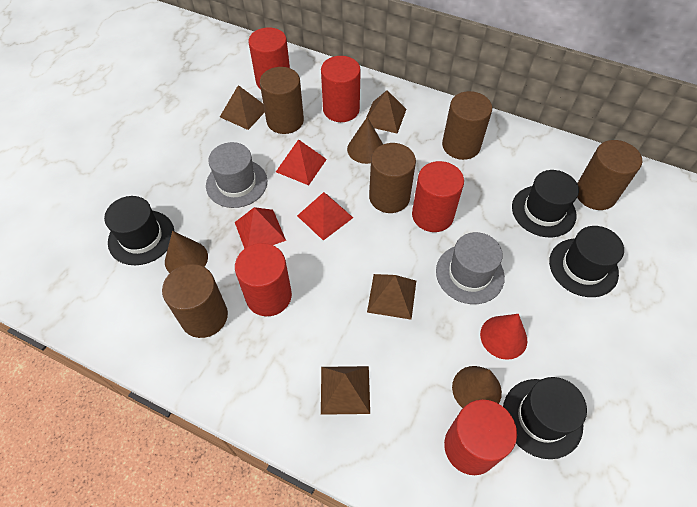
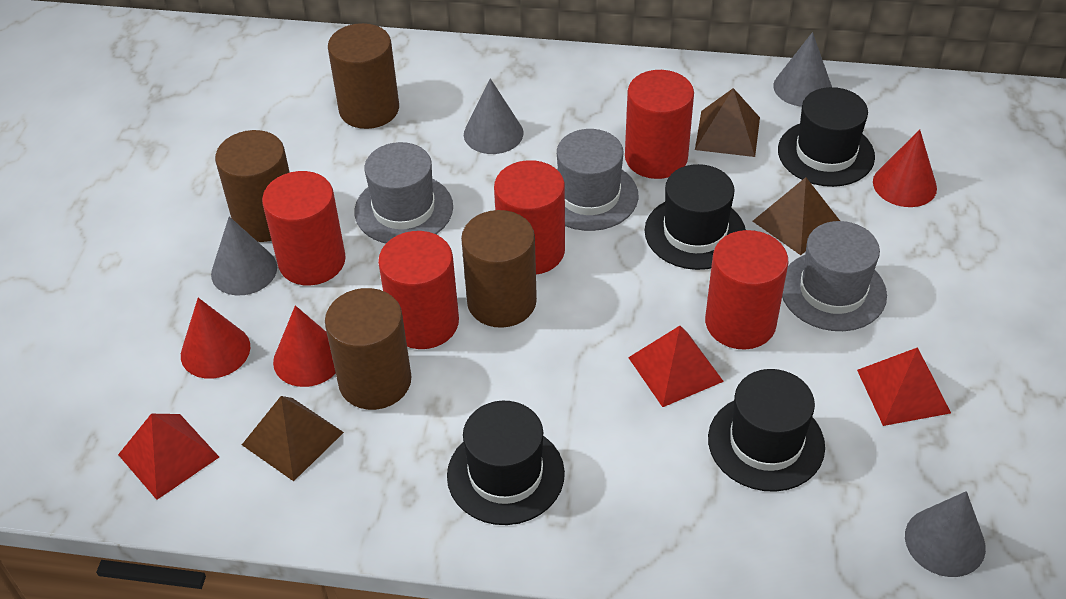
brown cone: [165,231,208,273] [347,117,383,164] [452,366,502,408] = 3 -> none = 0
brown cylinder: [162,264,228,338] [260,67,304,134] [369,143,416,213] [442,91,492,160] [577,140,642,210] = 5 -> [215,130,290,242] [325,288,412,410] [328,23,399,129] [461,210,537,328] = 4
brown pyramid: [220,85,265,130] [321,366,370,415] [366,90,406,134] [367,274,416,320] = 4 -> [242,396,344,481] [695,88,760,157] [753,177,840,255] = 3
grey cone: none = 0 -> [211,216,277,295] [464,79,524,154] [773,32,832,107] [905,491,986,577] = 4
grey hat: [206,142,267,208] [436,232,505,304] = 2 -> [354,142,453,243] [557,129,638,231] [782,221,887,331] = 3
red cone: [480,314,527,360] = 1 -> [181,298,250,379] [273,305,336,387] [873,129,937,207] = 3

